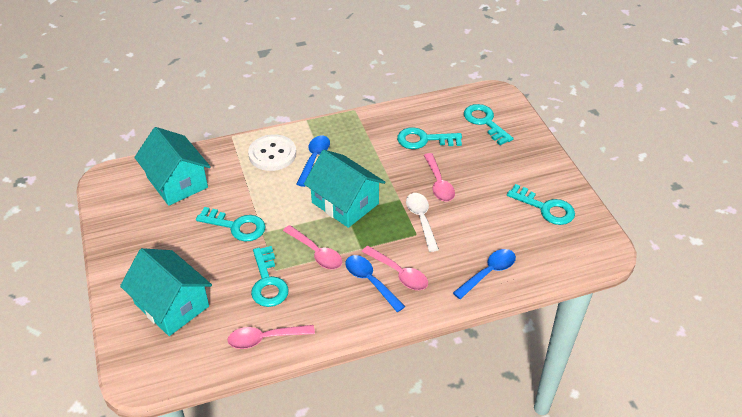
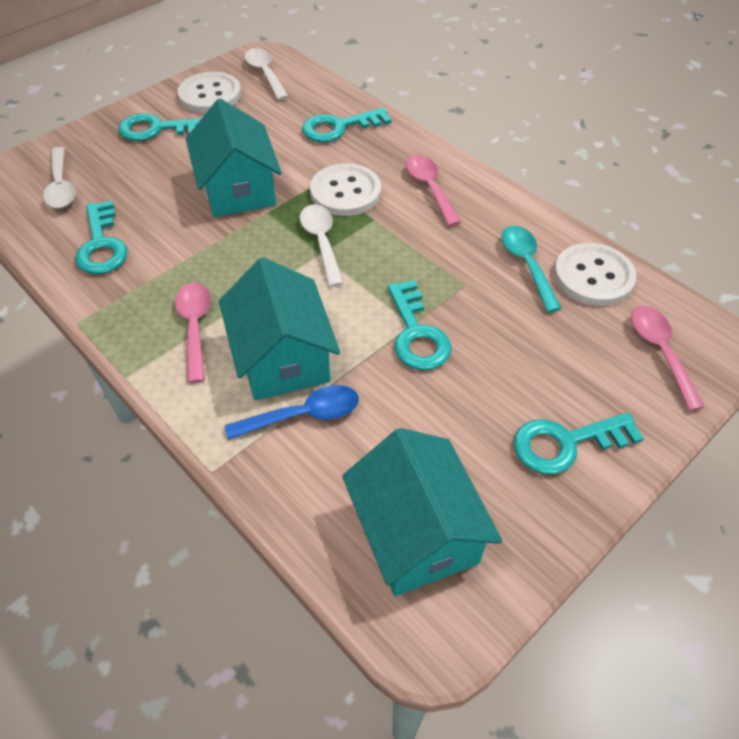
blue spoon: [296,135,330,187] [345,255,405,312] [453,249,516,299] = 3 -> [225,385,359,440] = 1
pink spoon: [227,325,315,349] [283,225,342,270] [362,246,428,290] [424,153,455,201] = 4 -> [175,283,211,383] [406,155,461,226] [631,306,705,411] = 3
turquoise spoon: none = 0 -> [501,226,562,312] = 1
white button: [248,134,296,171] = 1 -> [178,72,241,113] [310,164,381,216] [554,243,636,306] = 3
white spoon: [406,193,439,252] = 1 -> [43,147,76,209] [245,48,289,100] [300,204,344,287] = 3

